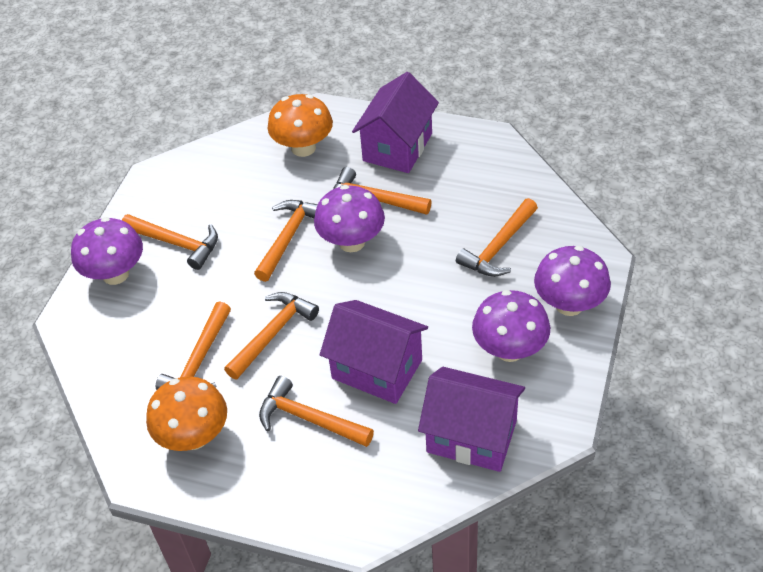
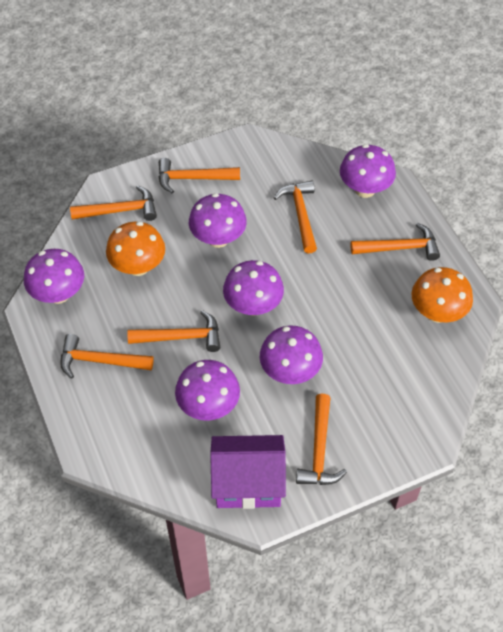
purple house: [320,300,428,404] [352,72,439,173] [418,367,525,472] = 3 -> [210,435,286,509] = 1
purple mushroom: [71,217,143,285] [314,185,385,252] [472,290,550,362] [534,246,611,316] = 4 -> [24,249,84,304] [175,360,240,421] [189,193,247,248] [223,260,284,316] [260,325,323,384] [340,144,396,198] = 6

